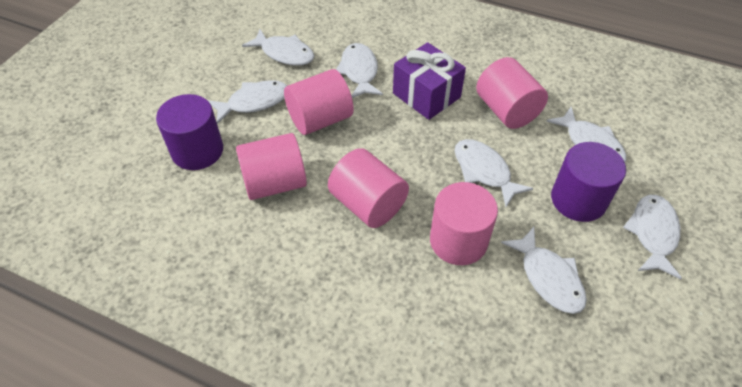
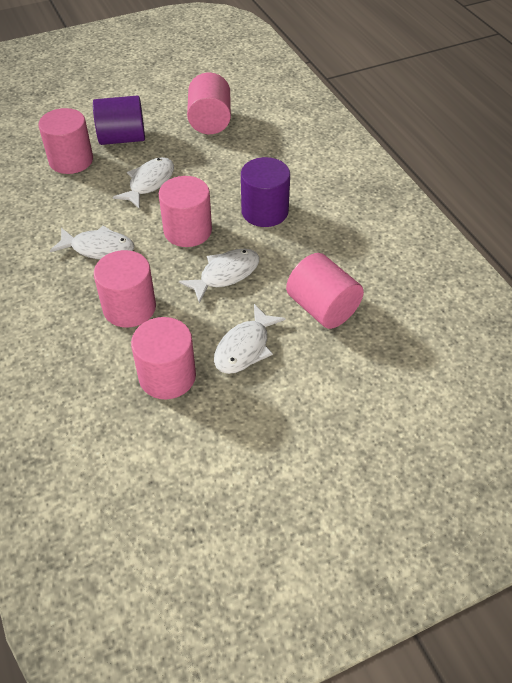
pink cylinder: [236,133,307,200] [284,69,354,135] [328,148,409,228] [430,182,498,265] [476,57,548,129] = 5 -> [38,108,93,174] [94,250,156,328] [131,317,196,399] [159,176,212,247] [187,73,231,134] [286,253,364,329] = 6
purple gift: [393,42,466,120] = 1 -> none = 0
white fish: [208,80,287,124] [242,29,314,66] [336,43,383,98] [454,139,534,207] [501,227,587,314] [546,107,626,162] [623,195,682,279] = 7 -> [50,226,134,259] [113,157,174,209] [179,248,259,304] [214,304,286,374] = 4

